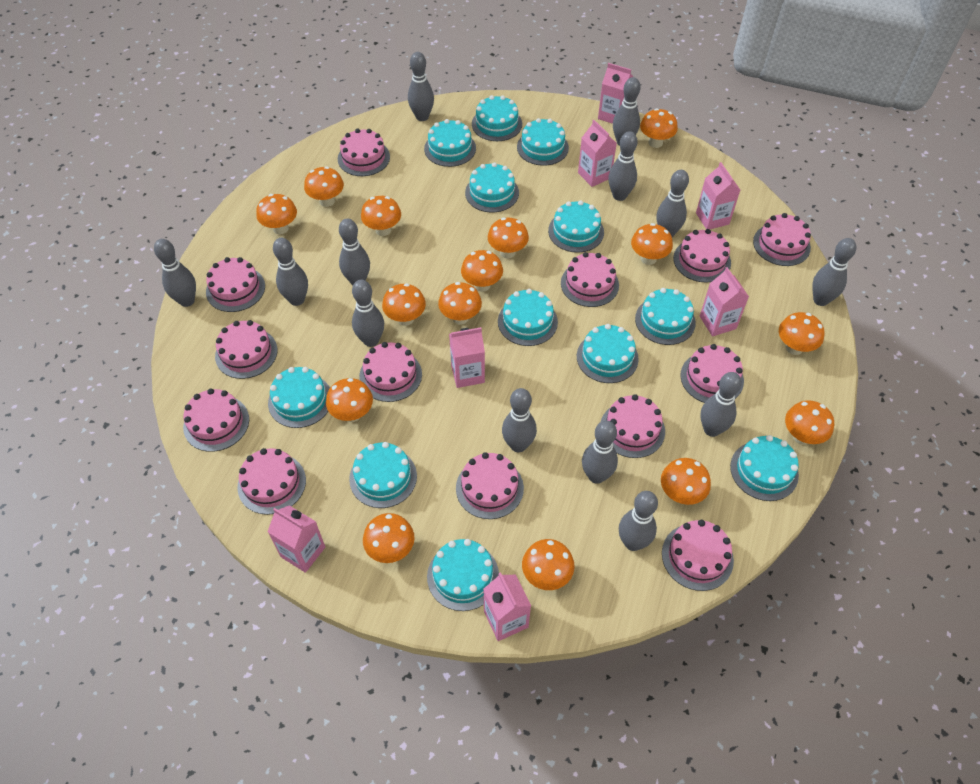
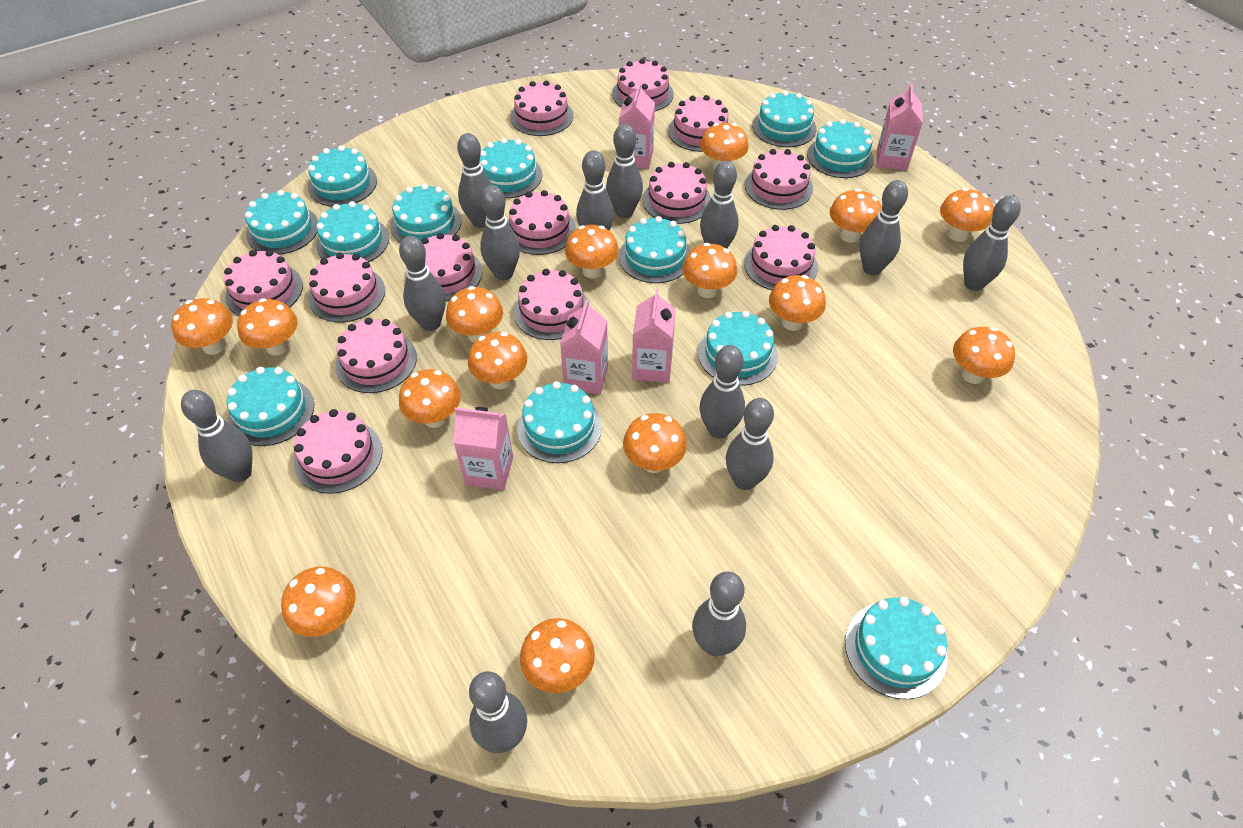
pink carton: [268,505,325,573] [449,327,485,388] [483,572,531,641] [578,120,617,187] [598,63,633,124] [696,162,740,229] [700,267,749,336] = 7 -> [453,407,513,490] [560,300,608,394] [619,83,655,169] [632,289,676,383] [877,84,923,170] = 5

